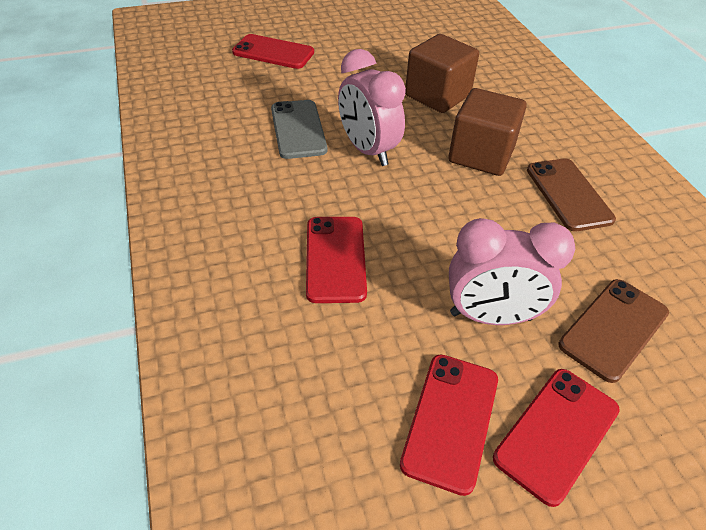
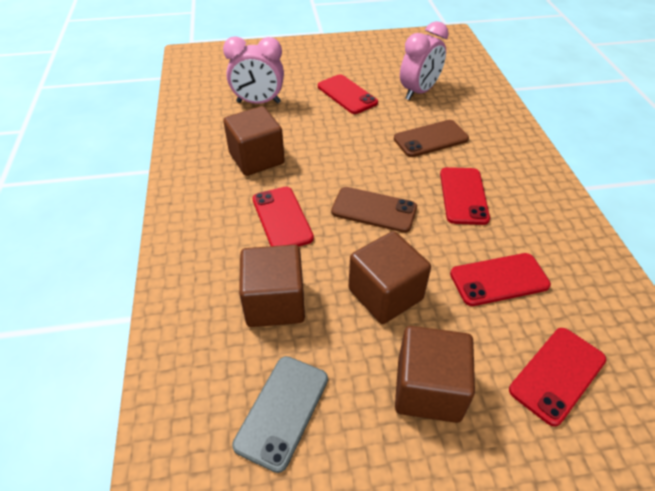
brown cube: [405,34,479,113] [448,88,527,176] = 2 -> [223,106,285,176] [239,245,305,327] [349,231,431,324] [395,326,475,423] = 4
red phone: [232,34,314,69] [306,217,367,303] [400,354,498,496] [493,369,620,507] = 4 -> [252,187,314,246] [318,74,378,114] [440,167,490,225] [450,253,551,306] [509,328,606,427] = 5

